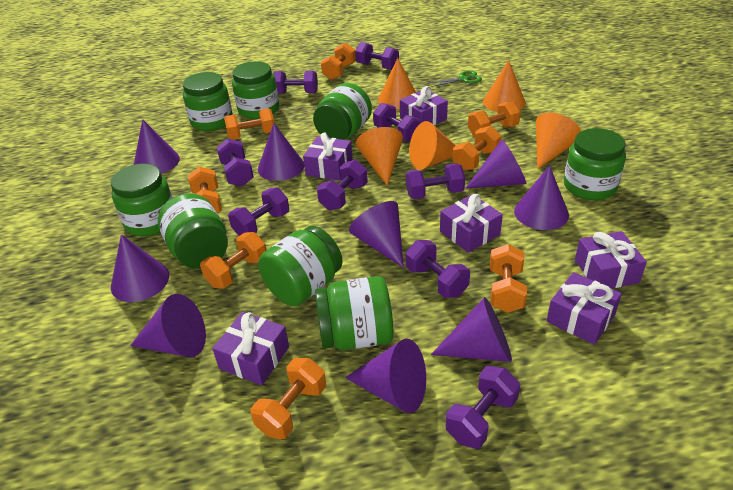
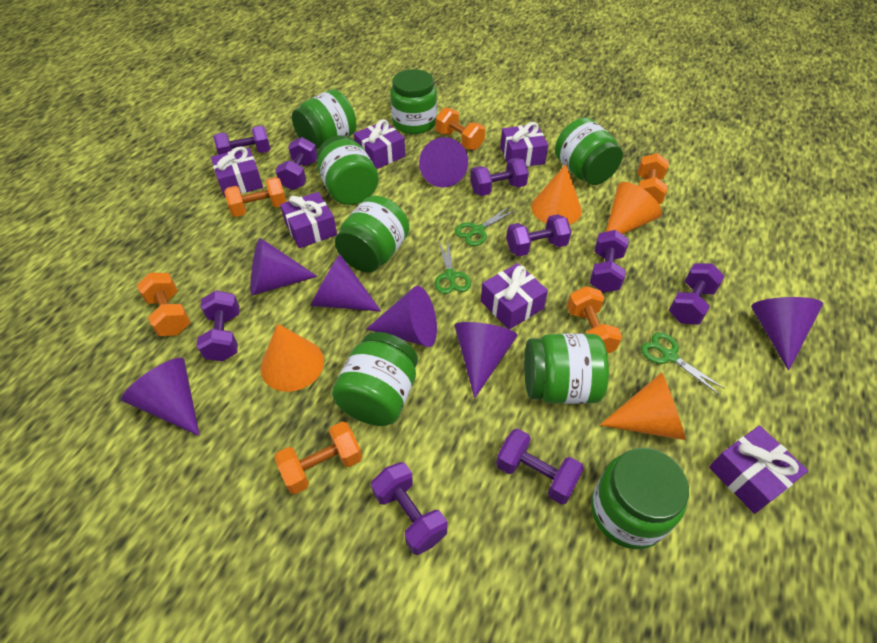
green scissors: [429,70,482,87] = 1 -> [435,239,471,294] [455,207,516,246] [641,332,725,395] = 3
orange cone: [356,127,403,185] [378,58,416,109] [409,121,456,170] [483,60,526,112] [536,112,581,169] = 5 -> [261,324,324,392] [531,164,582,225] [600,372,686,440] [606,182,662,234] = 4
orange dumbbell: [188,167,222,214] [200,232,267,288] [224,108,274,140] [251,358,326,439] [321,43,356,80] [453,126,501,171] [468,101,521,137] [490,244,527,313] = 8 -> [137,273,191,336] [224,177,286,217] [274,421,362,494] [436,108,485,150] [567,286,622,354] [637,153,669,204] = 6
purple cone: [111,234,169,302] [130,294,206,357] [134,119,180,174] [258,123,304,181] [345,339,426,413] [349,201,404,268] [431,297,512,362] [465,140,526,189] [514,165,569,230] = 9 -> [121,358,200,436] [250,238,318,296] [311,255,381,311] [366,286,437,347] [419,137,468,187] [454,322,517,398] [751,297,823,371] = 7

